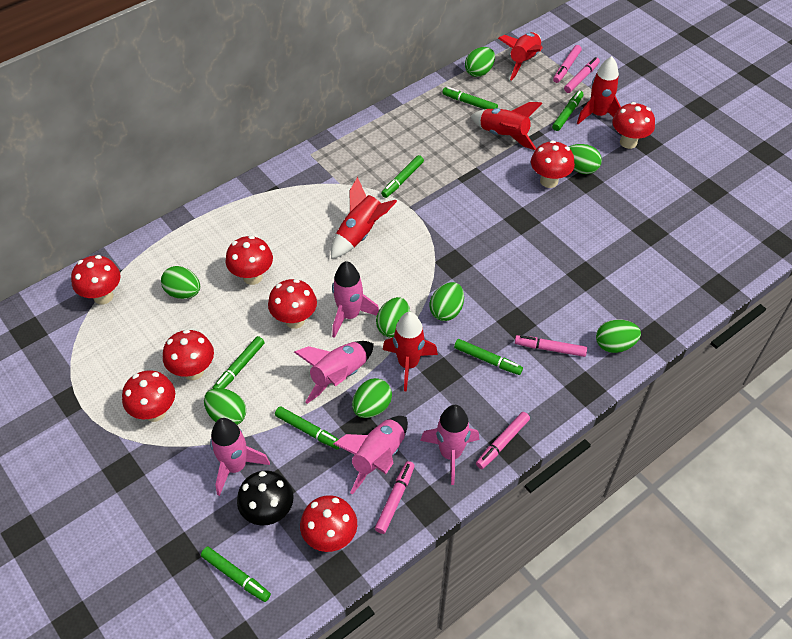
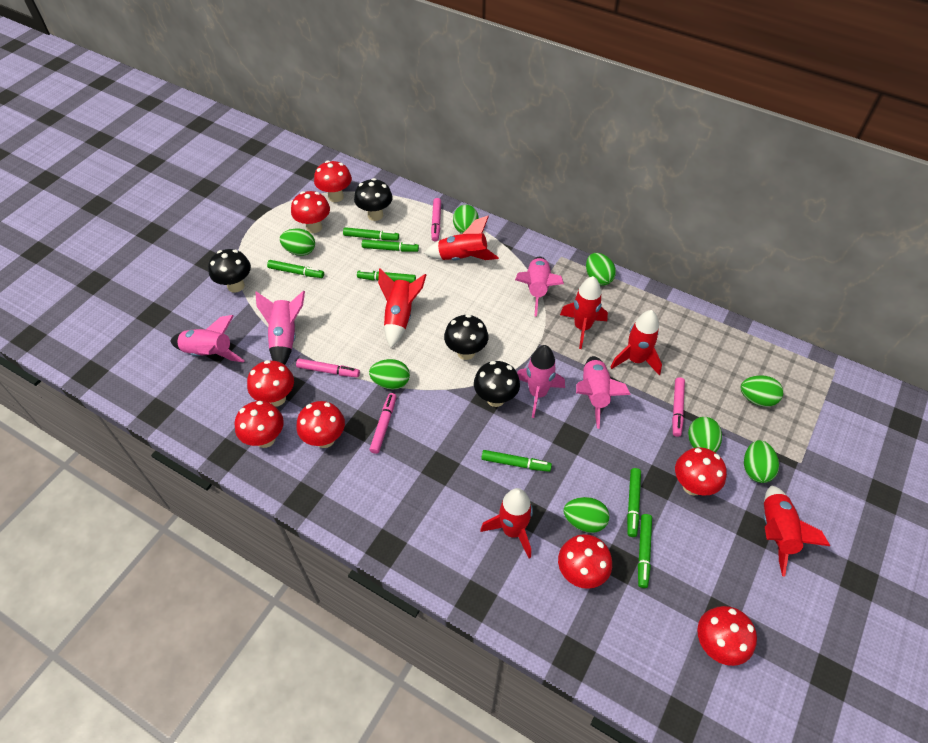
black mushroom: [237,470,293,525] = 1 -> [208,249,251,293] [354,178,393,221] [444,314,488,360] [474,361,520,407] = 4
pink marker: [375,461,415,534] [476,412,530,469] [515,335,587,357] [553,45,582,83] [564,57,600,93] = 5 -> [296,358,360,377] [369,393,397,454] [431,198,441,241] [672,377,685,437] = 4
red rocket: [331,177,397,259] [383,312,438,391] [470,102,542,150] [498,32,543,80] [577,56,621,124] = 5 -> [378,269,426,348] [424,216,499,261] [480,488,533,558] [560,276,608,349] [610,310,662,375] [764,485,830,576] = 6

